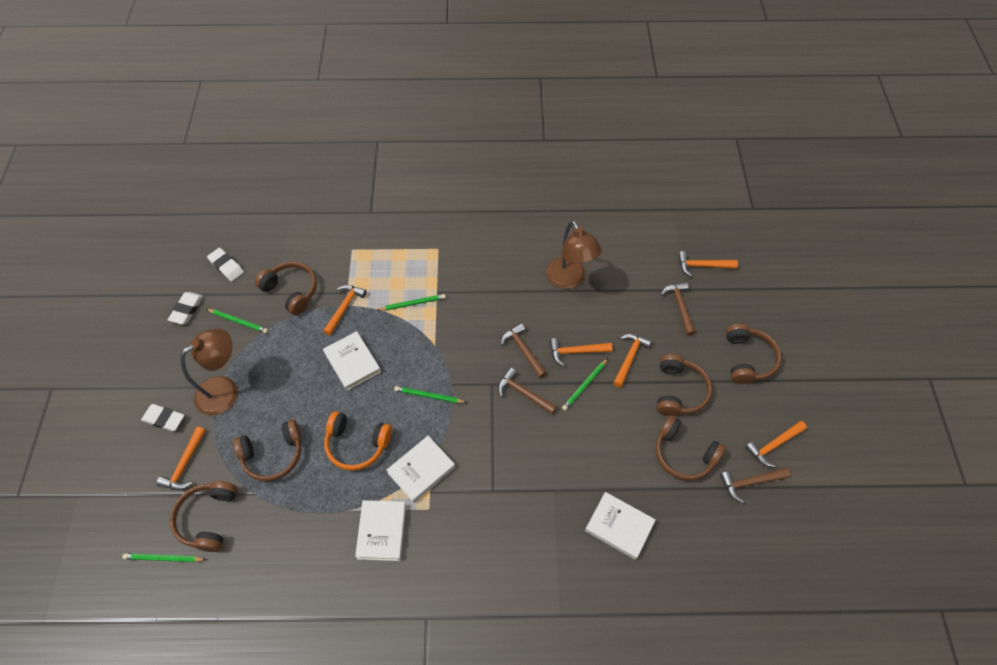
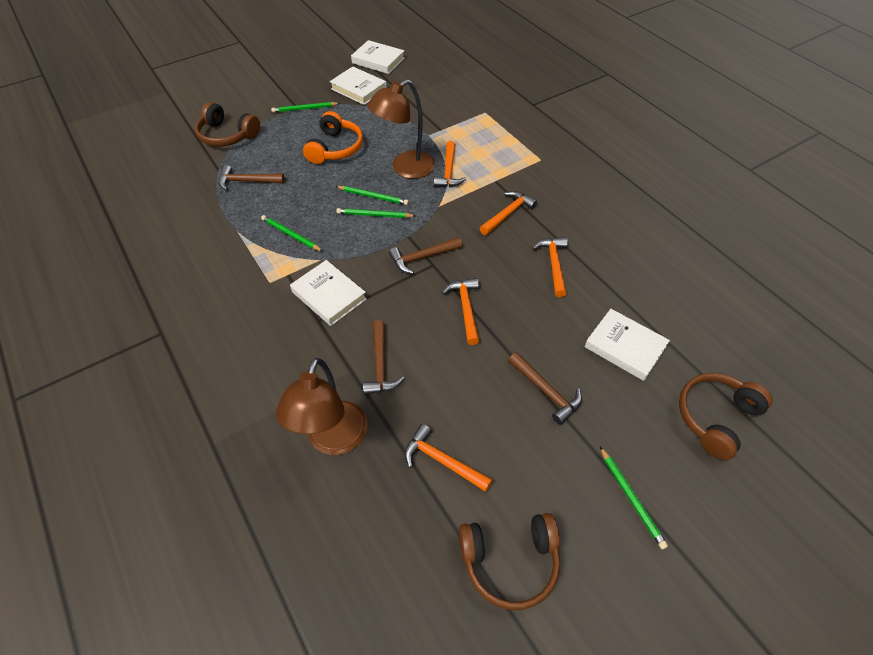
brown headphones: [170,481,237,552] [233,420,302,481] [255,261,317,315] [655,415,726,481] [657,354,712,416] [726,324,781,384] = 6 -> [195,102,260,147] [459,513,560,610] [679,373,772,460] = 3
orange hammer: [156,427,206,490] [323,285,367,336] [549,338,612,366] [613,334,652,388] [678,251,738,277] [745,421,807,467] = 6 -> [405,424,492,492] [434,141,466,187] [442,278,479,345] [480,191,537,235] [533,237,568,297] = 5
white eraser: [141,404,184,432] [168,292,203,324] [207,248,244,282] = 3 -> none = 0

